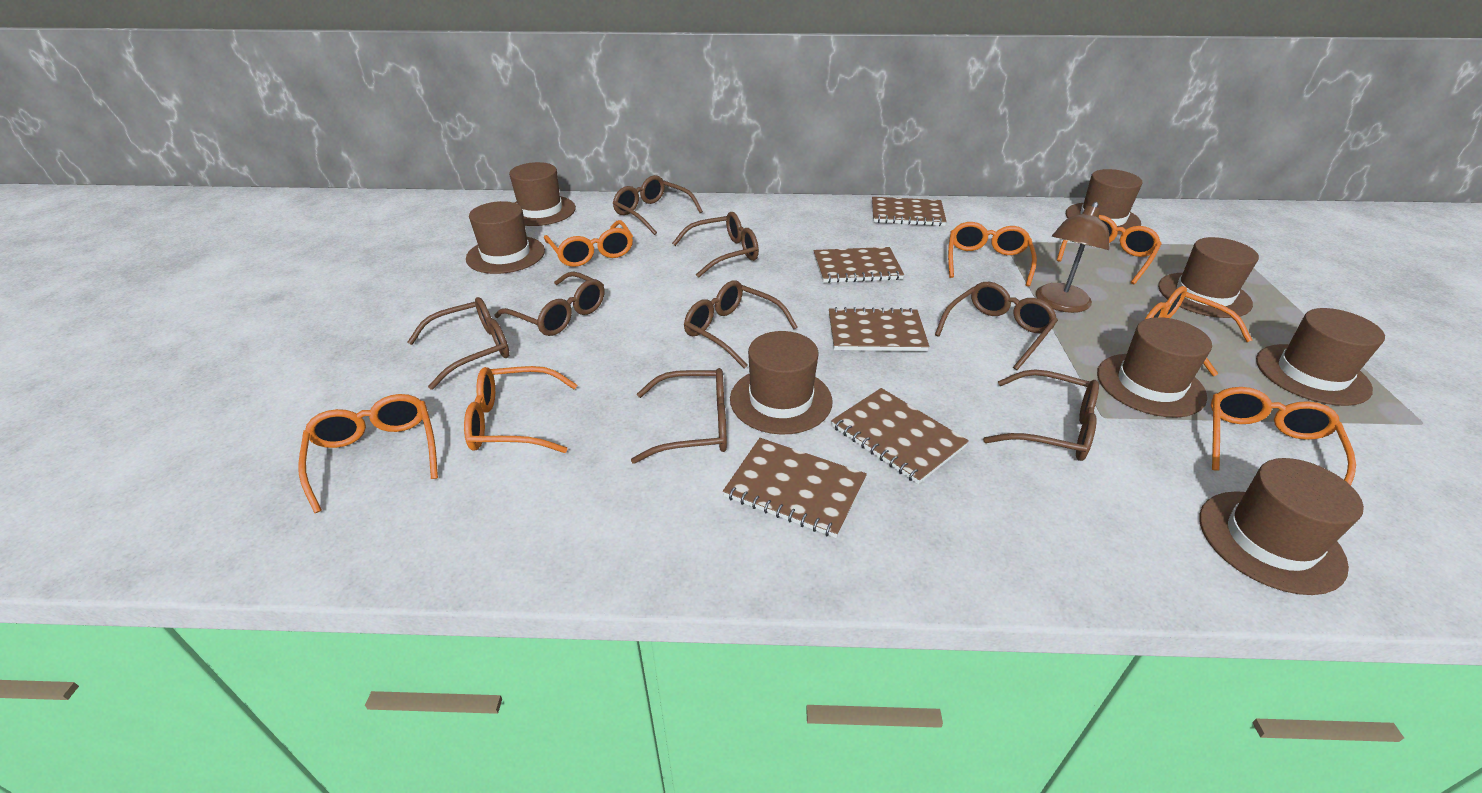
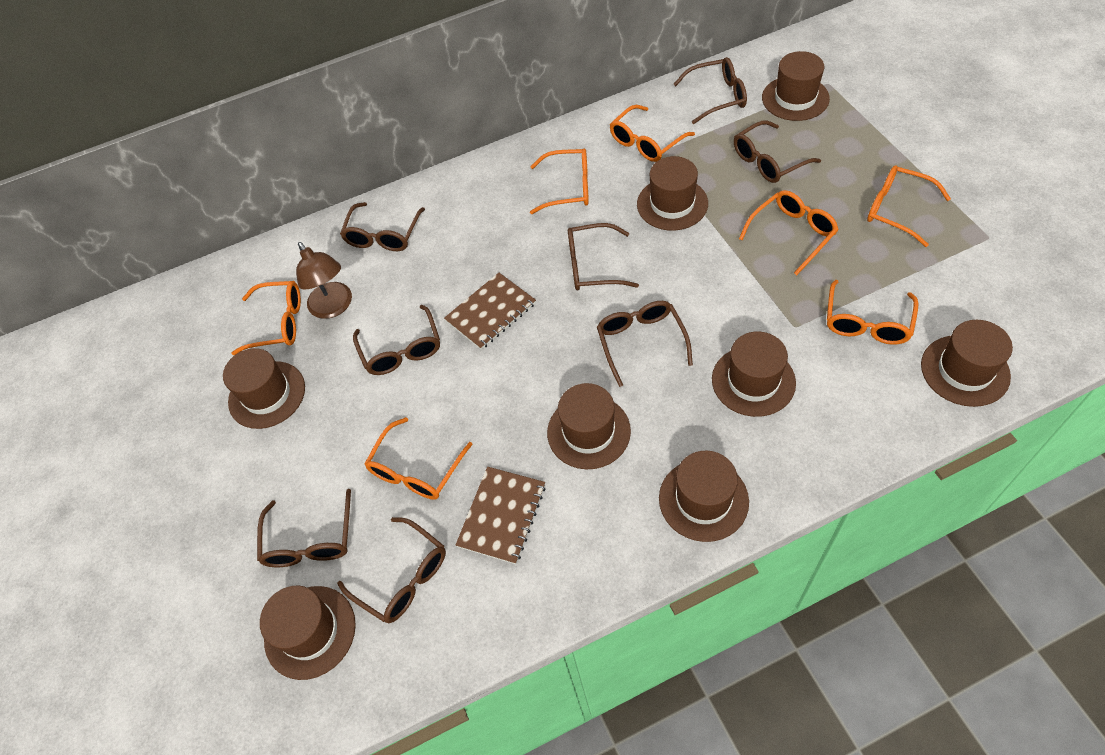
brown notebook: [723,438,867,538] [813,247,904,283] [829,307,929,351] [831,388,969,484] [872,197,947,226] = 5 -> [444,273,536,350] [456,467,546,564] = 2

